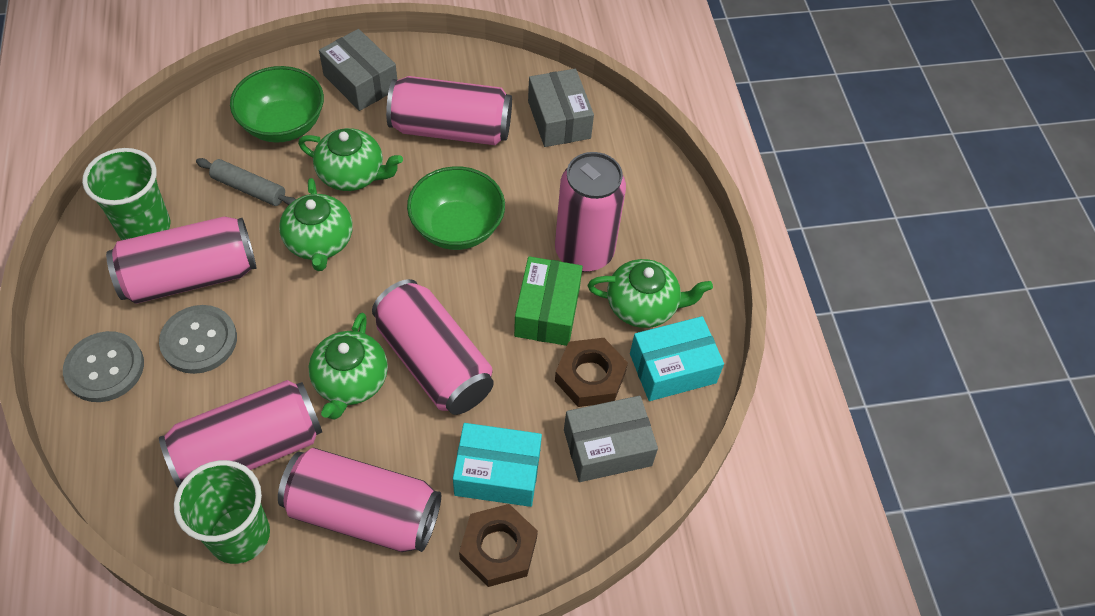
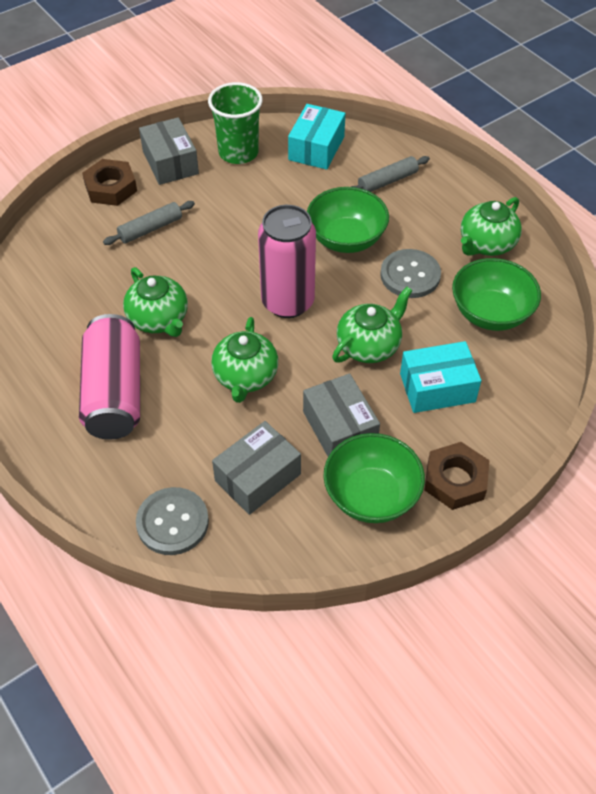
green bowl: [230,66,324,143] [407,166,505,250] = 2 -> [307,187,389,253] [323,433,425,523] [452,258,541,331] = 3
green box: [514,256,583,346] = 1 -> none = 0
green cup: [82,148,170,240] [174,460,270,564] = 2 -> [208,82,263,164] = 1
grey rolling pin: [196,158,296,206] = 1 -> [103,201,195,245] [351,156,430,192] = 2
pink can: [106,216,257,304] [159,380,322,488] [278,448,441,552] [372,279,494,415] [386,76,512,145] [555,152,626,272] = 6 -> [79,314,140,440] [258,205,316,318] = 2

